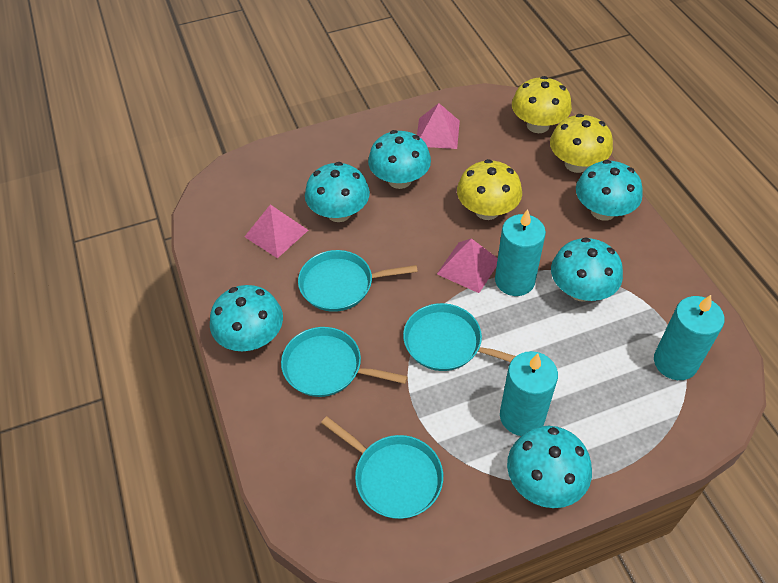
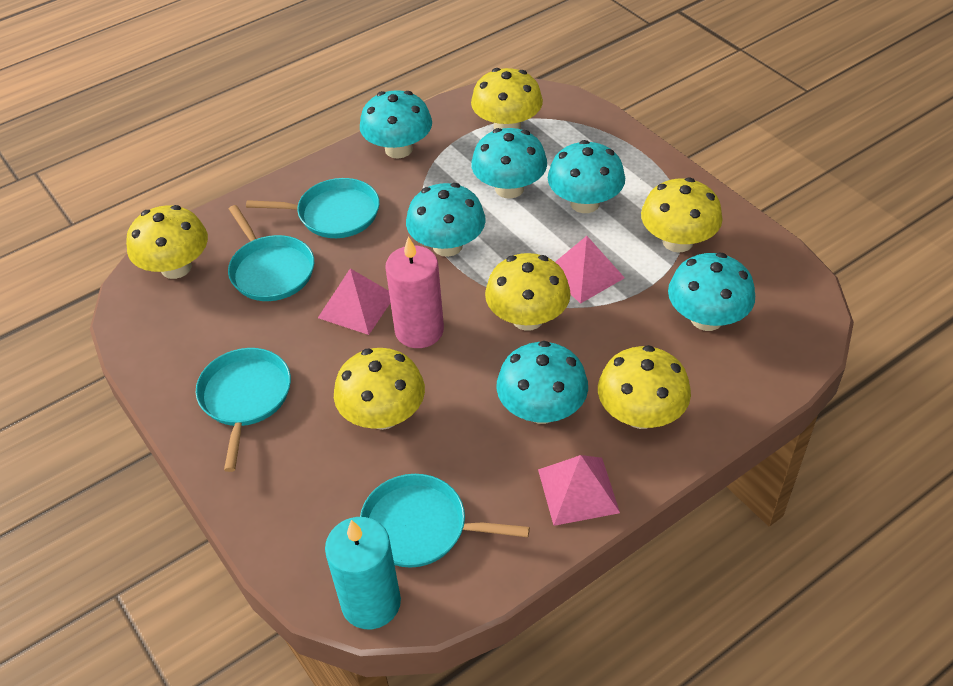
pink candle: none = 0 -> [385,236,444,348] = 1
turquoise candle: [495,209,546,296] [500,351,558,436] [654,295,725,380] = 3 -> [325,517,401,629] = 1
yellow mushroom: [457,159,522,220] [512,76,572,133] [550,114,613,173] = 3 -> [126,205,208,279] [334,348,425,430] [471,68,543,129] [485,253,571,331] [598,345,691,429] [641,178,723,253] = 6

